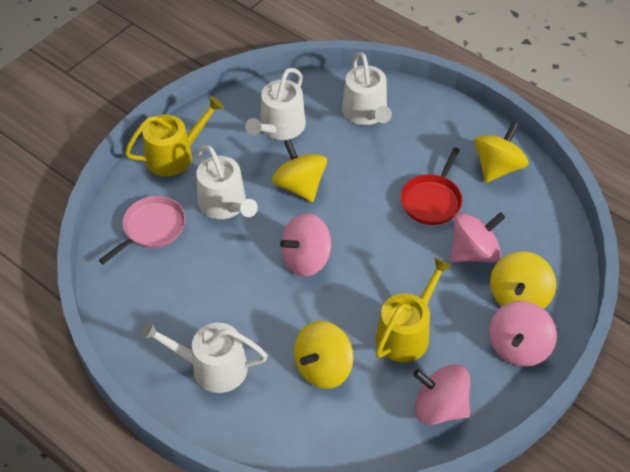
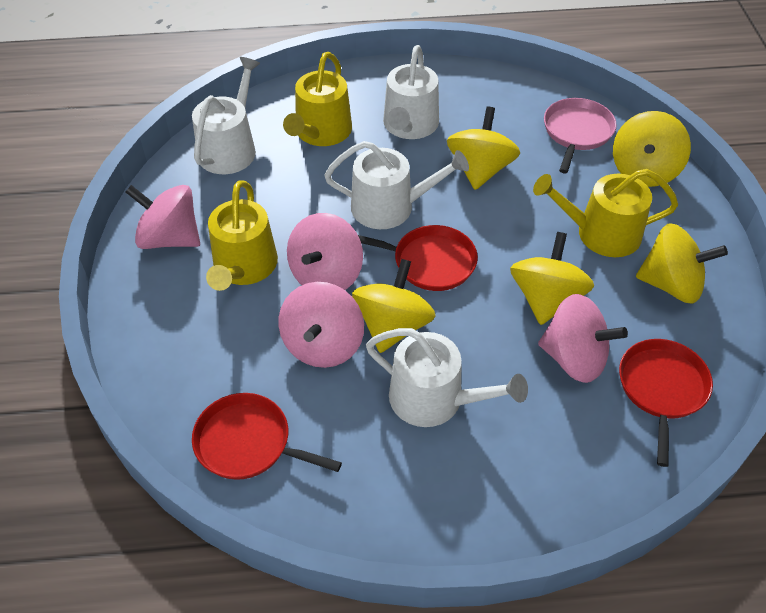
red pan: [401,147,463,225] = 1 -> [192,393,342,480] [358,225,478,291] [619,339,713,467] = 3
yellow spinning top: [272,139,327,202] [294,321,353,389] [474,122,529,183] [490,251,556,309] = 4 -> [352,259,436,353] [447,107,520,190] [510,232,594,325] [613,111,691,187] [636,223,728,304] = 5
yellow watering can: [125,96,224,176] [376,258,452,363] = 2 -> [206,180,278,291] [283,52,352,146] [533,169,678,257] = 3

